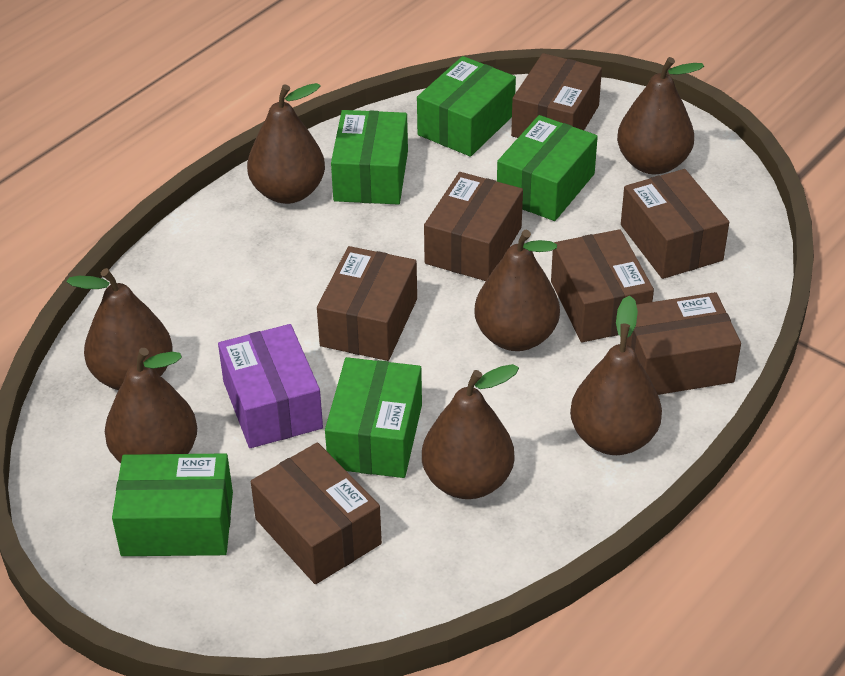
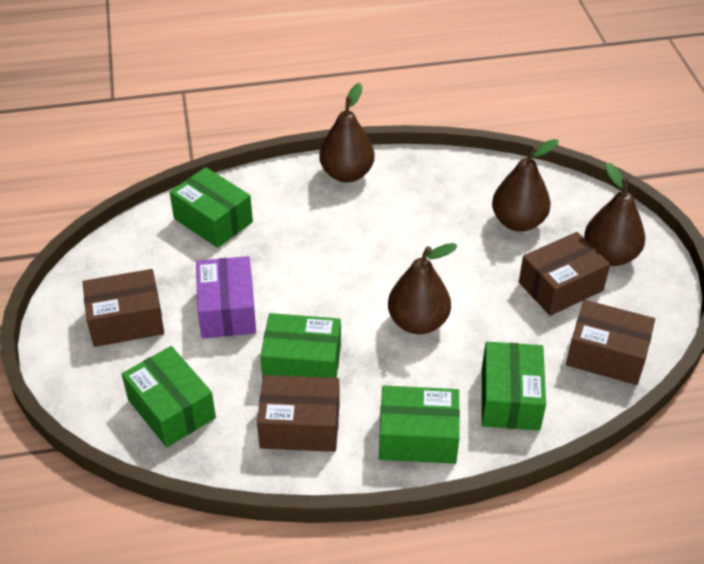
brown box: [251,442,382,584] [317,246,417,361] [424,172,523,281] [511,53,602,138] [551,229,654,342] [621,169,729,279] [626,292,741,395] = 7 -> [83,269,164,347] [257,375,340,452] [519,232,610,316] [566,300,655,385] = 4
brown pear: [66,268,172,390] [105,348,197,463] [247,83,325,204] [422,364,519,499] [475,230,560,351] [570,296,662,455] [617,57,704,174] = 7 -> [319,83,374,182] [388,243,458,334] [492,139,559,232] [584,163,645,266] = 4

